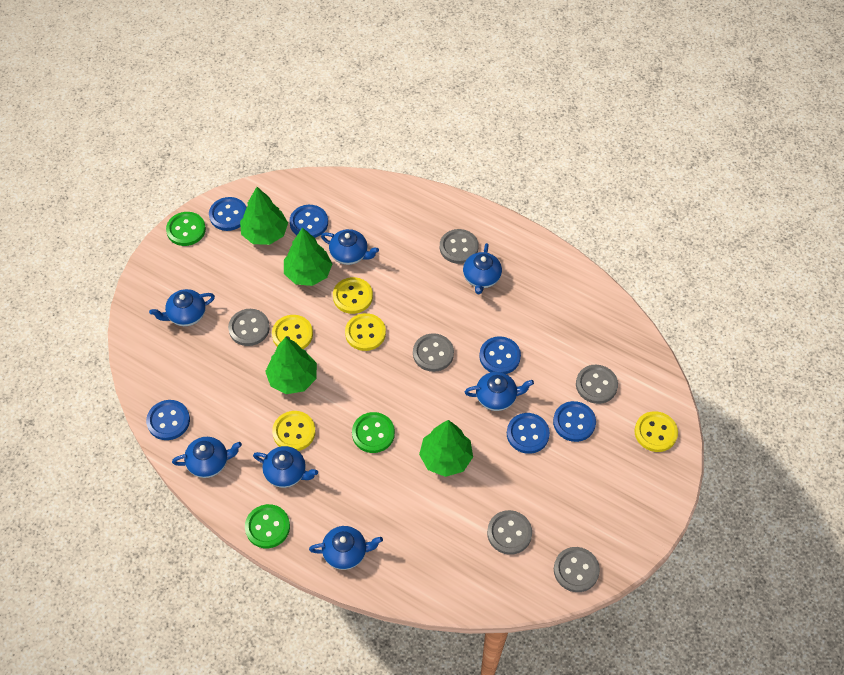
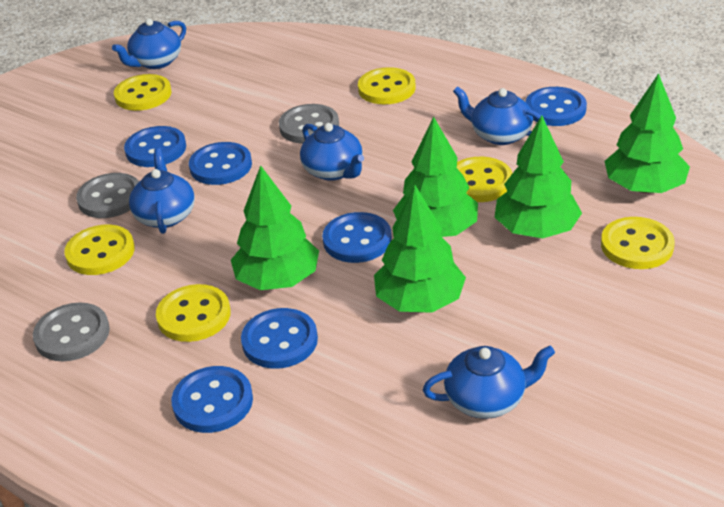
blue teapot: [149,289,215,326] [172,437,242,478] [253,446,318,488] [309,526,383,570] [321,229,379,265] [463,243,502,294] [465,372,534,411] = 7 -> [112,18,186,69] [129,148,195,234] [300,123,364,181] [423,346,555,419] [453,86,547,145] = 5
green button: [166,212,206,246] [245,504,290,548] [352,412,395,453] = 3 -> none = 0
green tree: [240,187,288,245] [265,337,317,394] [284,228,332,286] [419,420,473,477] = 4 -> [231,165,319,290] [374,185,466,313] [393,117,478,237] [494,115,582,238] [604,73,690,193] = 5
grey button: [228,309,270,346] [413,333,454,372] [440,229,479,264] [487,510,532,555] [554,547,600,592] [576,365,618,404] = 6 -> [33,302,110,361] [76,173,139,218] [279,104,339,144] = 3
yellow button: [272,315,313,349] [272,411,316,451] [333,277,373,314] [345,313,386,351] [634,411,678,452] = 5 -> [64,225,135,275] [114,74,172,111] [156,284,230,342] [358,67,416,104] [456,157,512,202] [601,217,675,269] = 6

